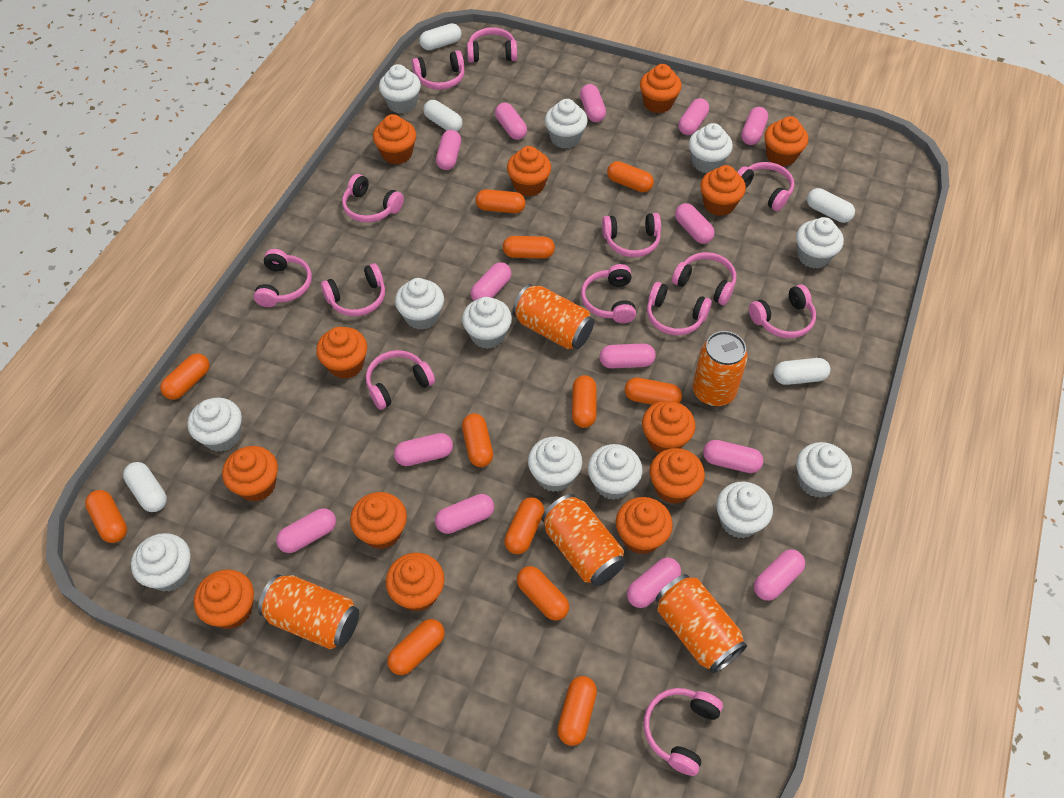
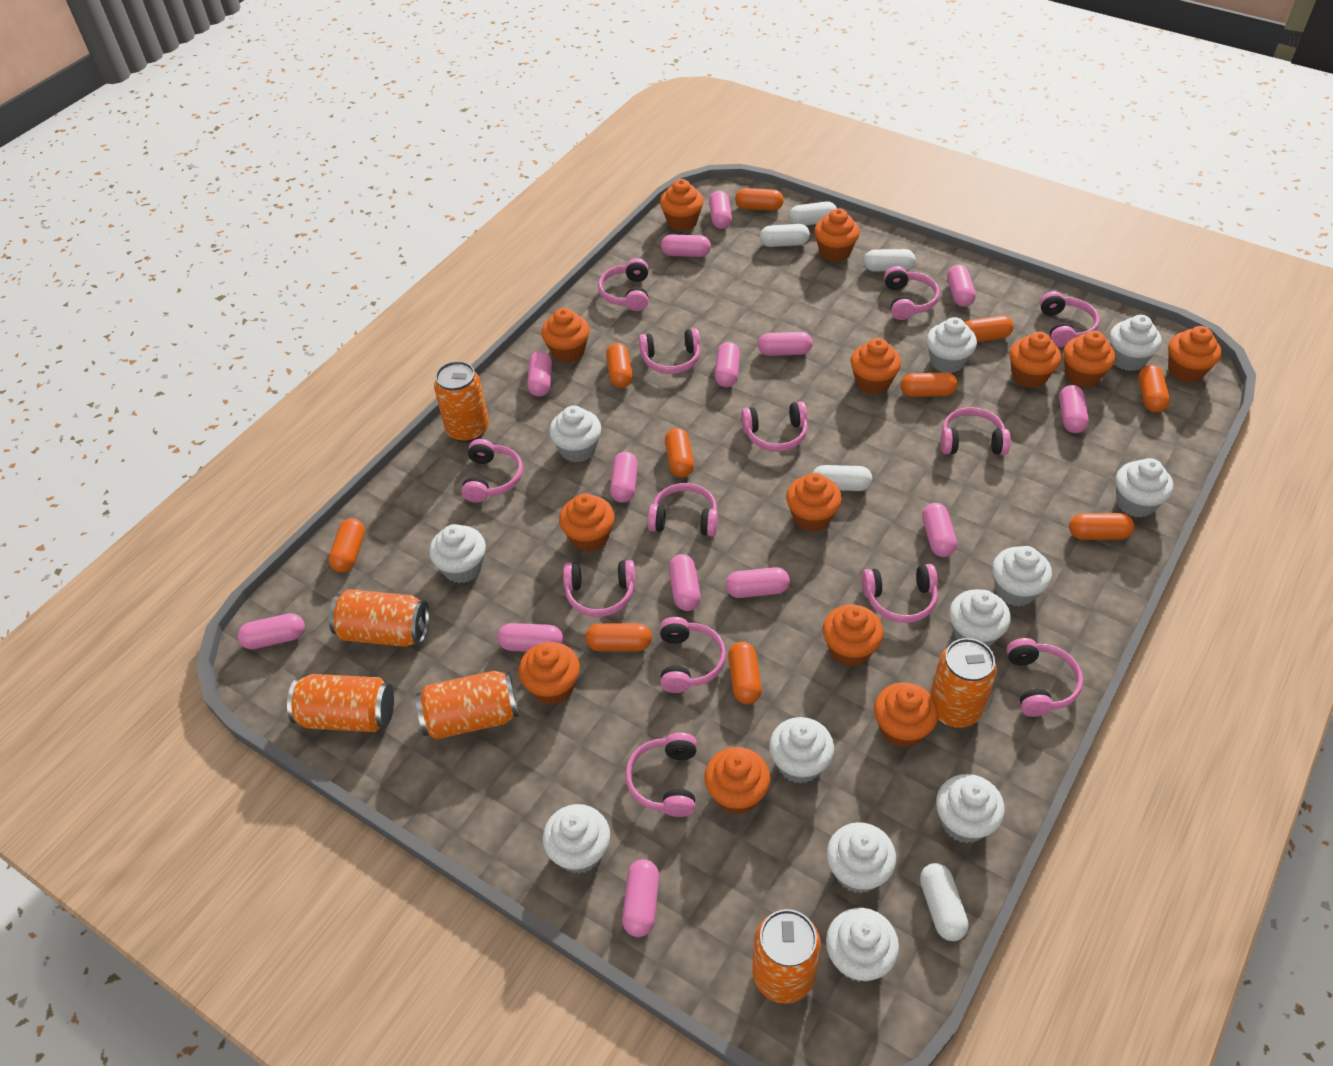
orange can: [258,574,359,649] [512,284,594,349] [542,494,626,586] [656,574,747,674] [693,331,748,407] = 5 -> [287,674,394,732] [329,589,429,647] [416,671,519,740] [434,361,489,443] [752,909,821,1004] [930,638,997,728] = 6
orange capsule: [85,490,127,543] [160,353,210,400] [387,619,445,675] [462,413,493,467] [476,189,526,213] [503,236,555,259] [504,497,544,554] [517,566,569,620] [557,676,597,746] [572,375,597,428] [607,161,654,192] [625,378,682,405] = 12 -> [328,518,365,573] [586,623,652,651] [606,343,633,388] [665,428,694,477] [728,642,762,704] [735,188,784,211] [901,372,958,397] [965,315,1014,342] [1069,513,1134,540] [1138,365,1170,412] = 10

